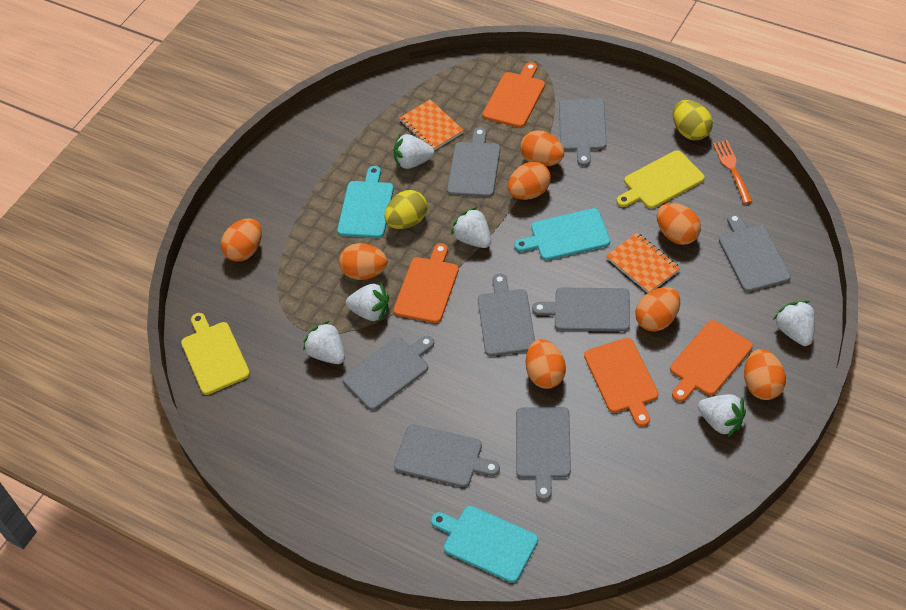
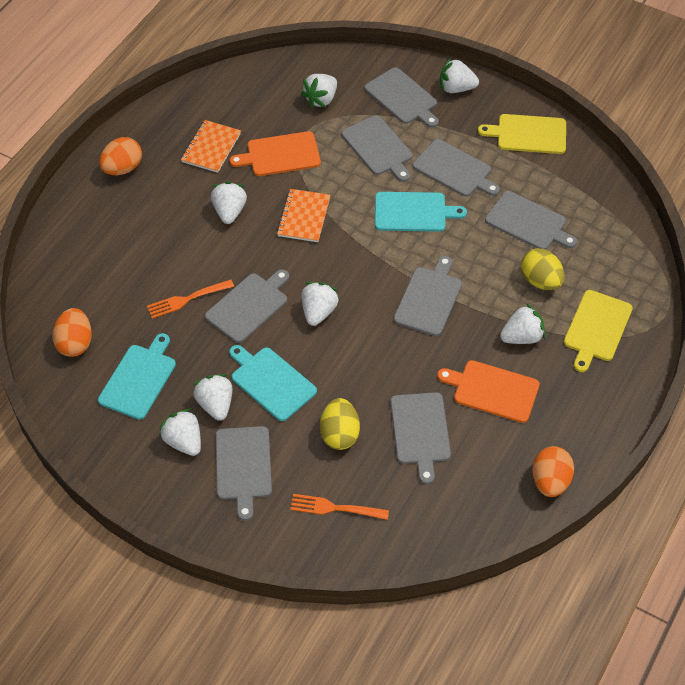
orange cutting board: [393,243,459,323] [483,62,545,128] [584,338,658,427] [670,320,753,402] = 4 -> [229,131,321,176] [437,360,540,423] = 2
orange egg: [221,218,262,262] [339,243,387,280] [508,162,551,200] [520,131,564,166] [526,339,566,389] [635,287,680,332] [657,203,701,245] [744,349,786,400] = 8 -> [52,308,92,357] [99,137,142,175] [532,446,574,497] = 3
orange fork: [713,140,753,204] = 1 -> [147,279,234,319] [290,494,389,520] = 2
white strawberry: [303,321,345,364] [346,283,389,322] [394,134,434,169] [451,207,491,248] [698,394,746,437] [773,301,815,346] = 6 -> [159,409,201,456] [193,374,232,421] [211,181,247,224] [301,74,337,108] [301,282,339,326] [440,58,479,93] [500,303,545,344] = 7

